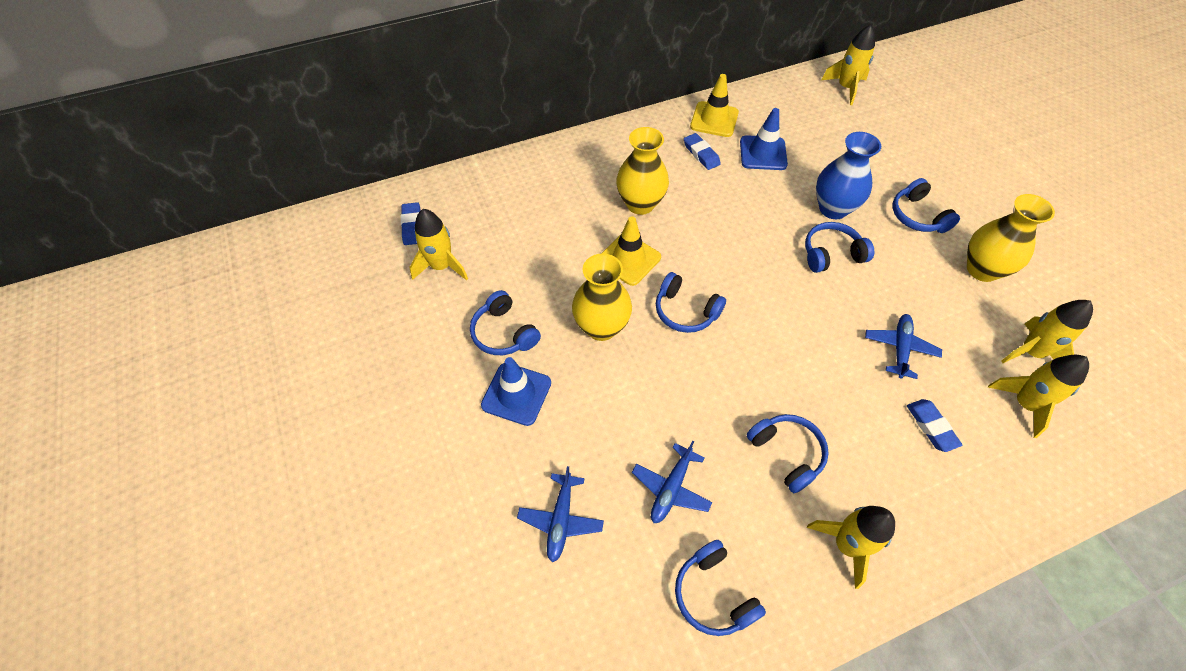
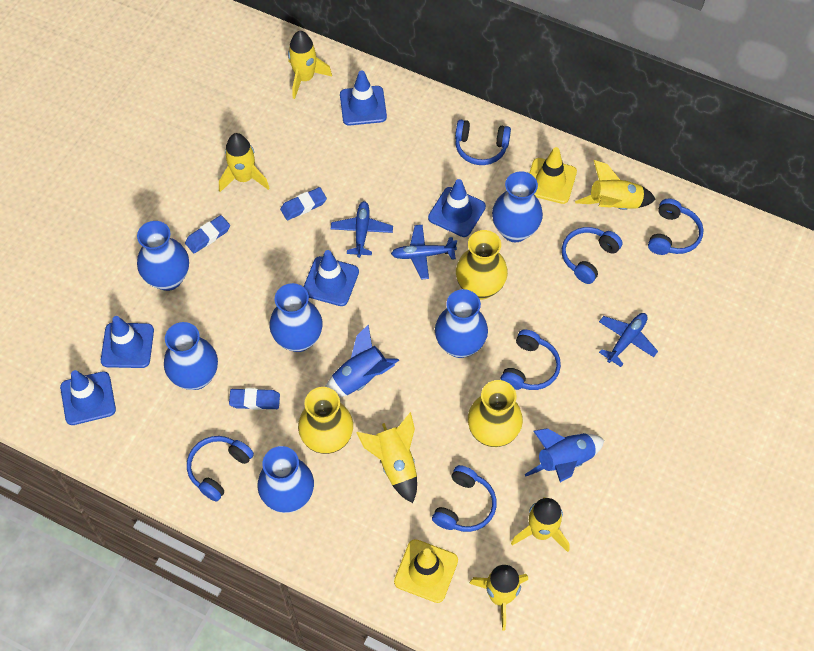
blue rocket: none = 0 -> [325,325,399,398] [524,429,604,482] = 2
blue traffic cone: [481,357,551,426] [740,108,788,170] = 2 -> [60,370,116,425] [101,316,154,368] [303,250,359,306] [340,71,387,126] [428,179,486,237] = 5
blue vase: [816,132,881,219] = 1 -> [137,221,189,291] [164,322,218,390] [258,446,314,513] [270,283,322,352] [435,289,488,358] [492,171,543,242] = 6
yellow rocket: [410,209,468,280] [807,506,895,589] [821,25,875,105] [988,355,1089,438] [1001,300,1093,363] = 5 -> [219,133,270,192] [288,31,332,99] [356,412,417,503] [469,565,528,631] [511,497,569,552] [575,160,656,210] = 6

